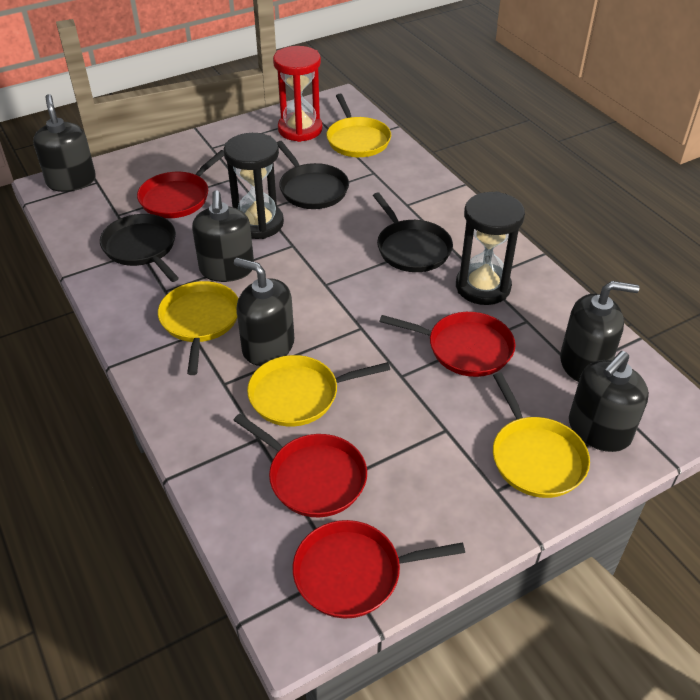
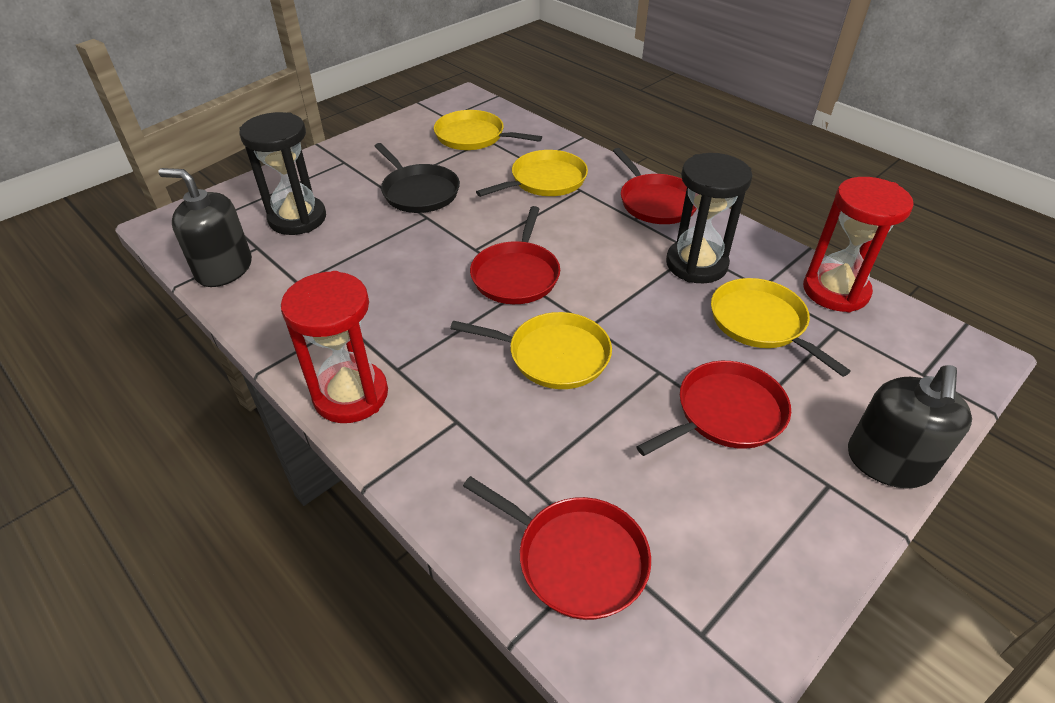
black pan: [100,214,179,282] [277,141,349,209] [373,193,453,272] = 3 -> [374,143,460,213] = 1
black soap dispenser: [33,94,96,192] [192,190,254,282] [234,258,294,366] [560,281,639,382] [569,351,649,452] = 5 -> [158,168,252,287] [848,365,972,488] = 2
red hourglass: [273,46,323,142] = 1 -> [281,271,388,423] [803,177,914,312] = 2

